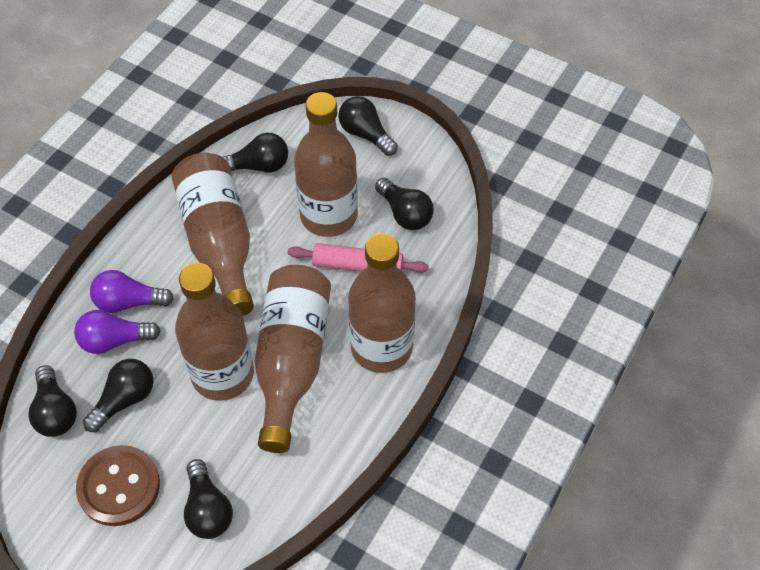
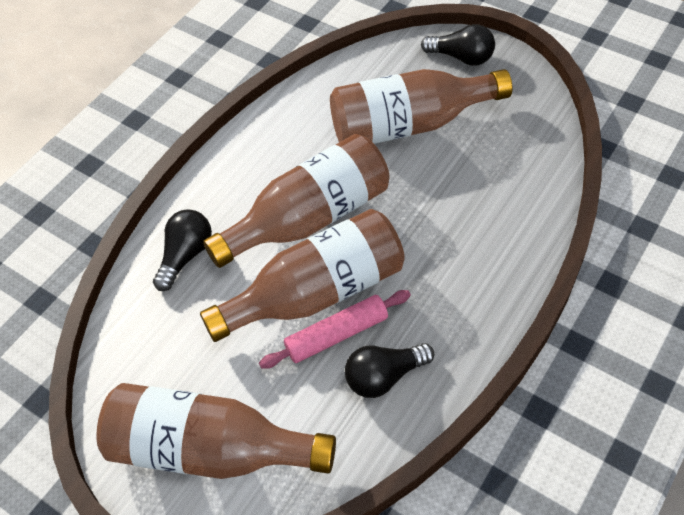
black light bulb: [28,365,77,437] [83,359,154,432] [184,459,233,539] [223,133,288,173] [338,96,398,156] [375,178,434,230] = 6 -> [153,209,212,291] [345,343,434,398] [421,24,495,66] = 3
brown bottle: [171,153,254,316] [175,263,254,401] [255,265,331,453] [294,92,358,237] [348,233,416,373] = 5 -> [96,383,336,479] [200,209,405,342] [203,134,389,268] [330,69,512,144] = 4
brown button: [76,445,160,526] = 1 -> none = 0
purple light bulb: [74,310,161,354] [90,270,174,313] = 2 -> none = 0

